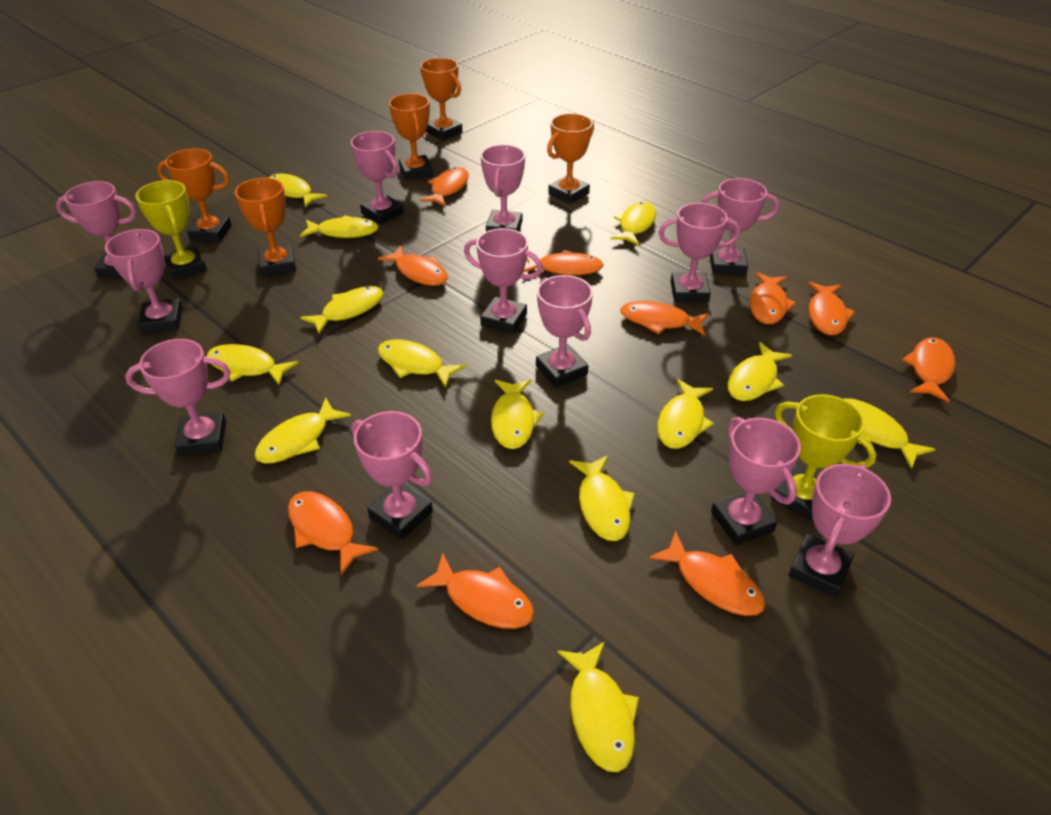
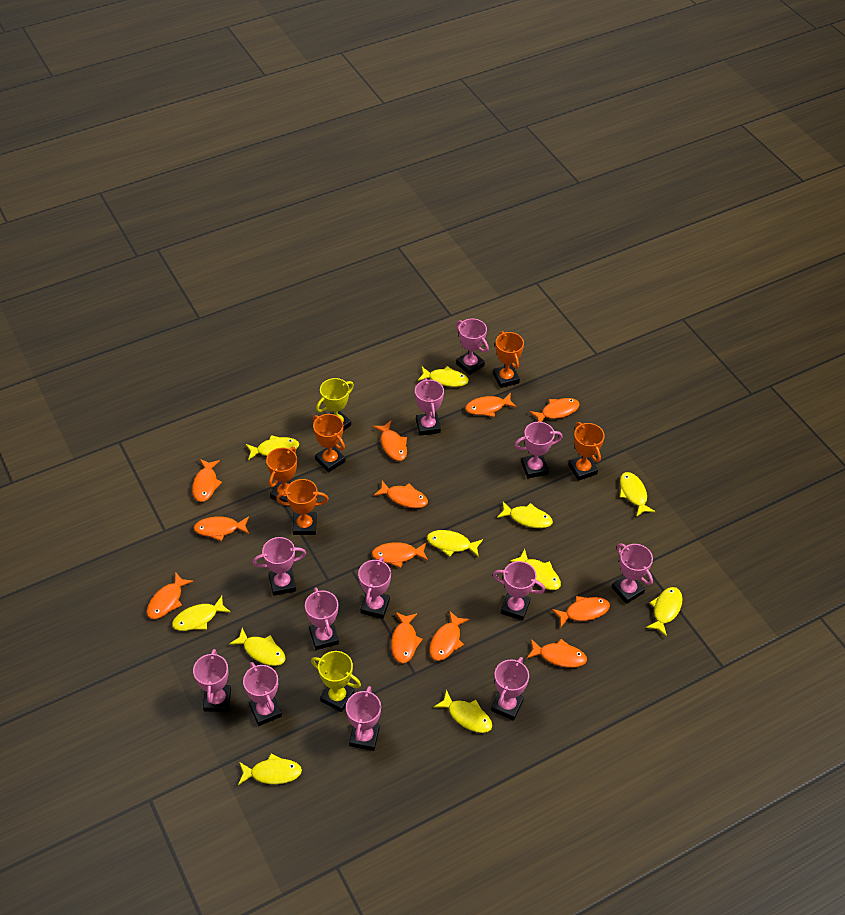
orange fish: [288,492,378,575] [378,246,448,286] [417,553,534,629] [420,167,469,206] [523,250,604,275] [620,301,709,336] [649,530,766,616] [750,272,796,324] [808,281,856,335] [902,337,955,403] = 10 -> [147,572,193,619] [192,459,222,502] [194,516,249,541] [372,542,428,568] [373,421,407,461] [374,481,428,508] [391,612,423,663] [430,611,470,661] [465,393,517,417] [527,639,587,668] [530,398,580,422] [552,596,610,628] = 12
yellow fish: [207,344,298,385] [254,398,351,464] [269,173,327,207] [300,215,379,238] [300,286,384,334] [378,339,466,388] [491,380,544,449] [557,642,639,772] [569,455,635,541] [610,202,656,246] [657,379,714,449] [727,342,792,401] [844,398,935,469] = 13 -> [172,596,231,631] [229,627,286,666] [238,754,302,785] [246,435,299,460] [418,366,469,387] [427,530,483,557] [434,689,492,733] [497,502,553,528] [510,549,561,590] [620,472,656,517] [646,587,683,637] = 11

